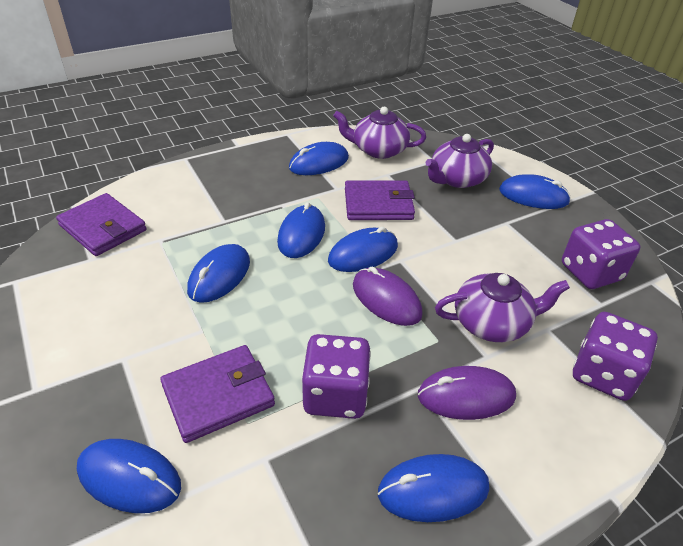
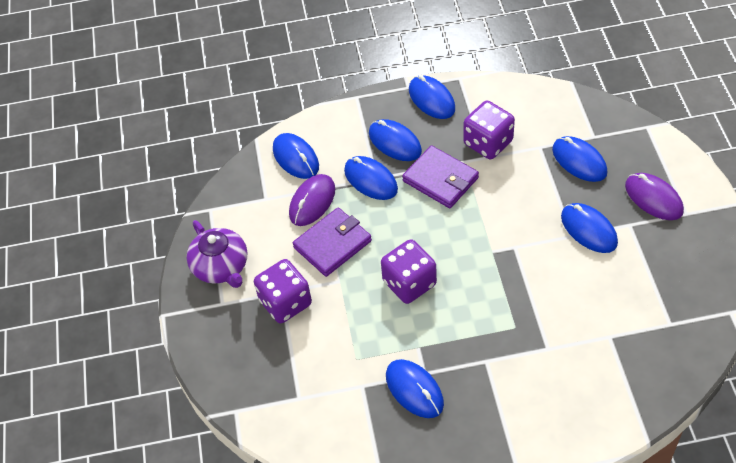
purple teapot: [333,107,426,159] [425,134,494,188] [435,273,570,342] = 3 -> [187,220,247,288] = 1
purple wallet: [56,193,147,256] [160,345,275,443] [345,181,415,220] = 3 -> [293,208,372,277] [402,145,479,208] = 2

